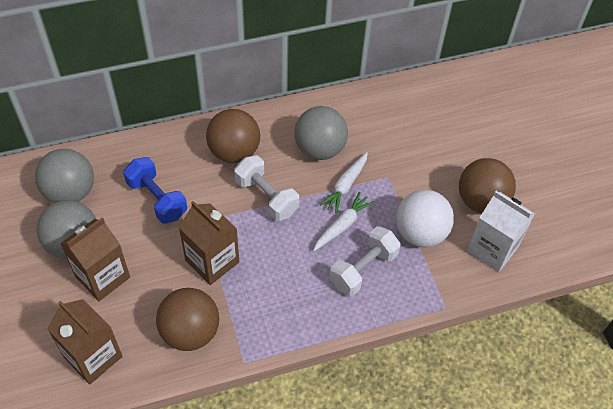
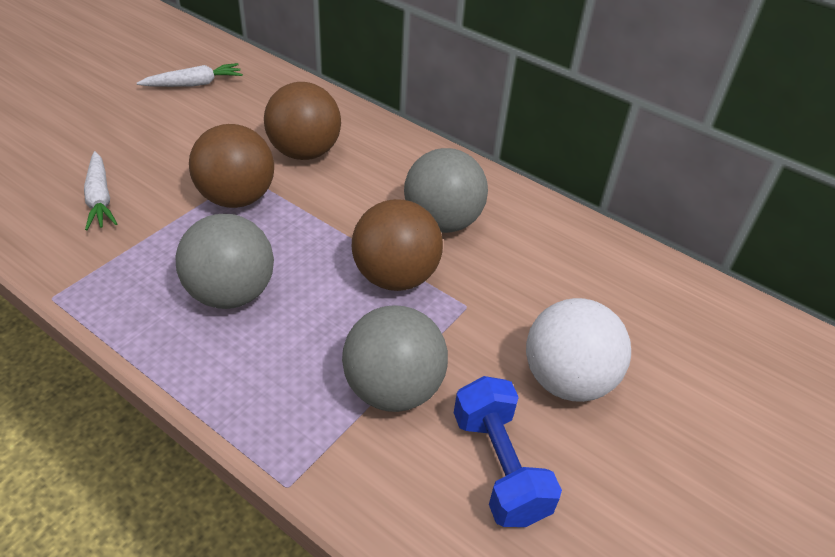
brown carton: [47,299,122,385] [60,218,130,301] [179,201,239,285] = 3 -> none = 0
white carton: [467,191,535,272] = 1 -> none = 0
white dumbbell: [234,155,299,221] [330,226,400,296] = 2 -> none = 0

